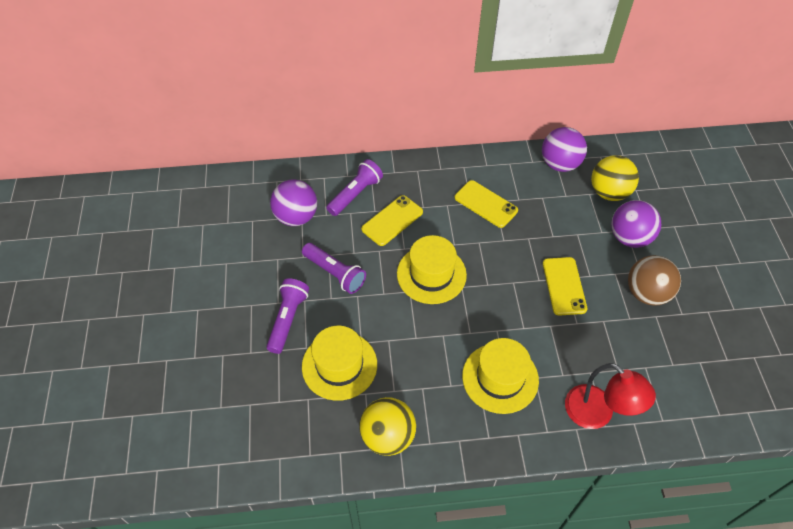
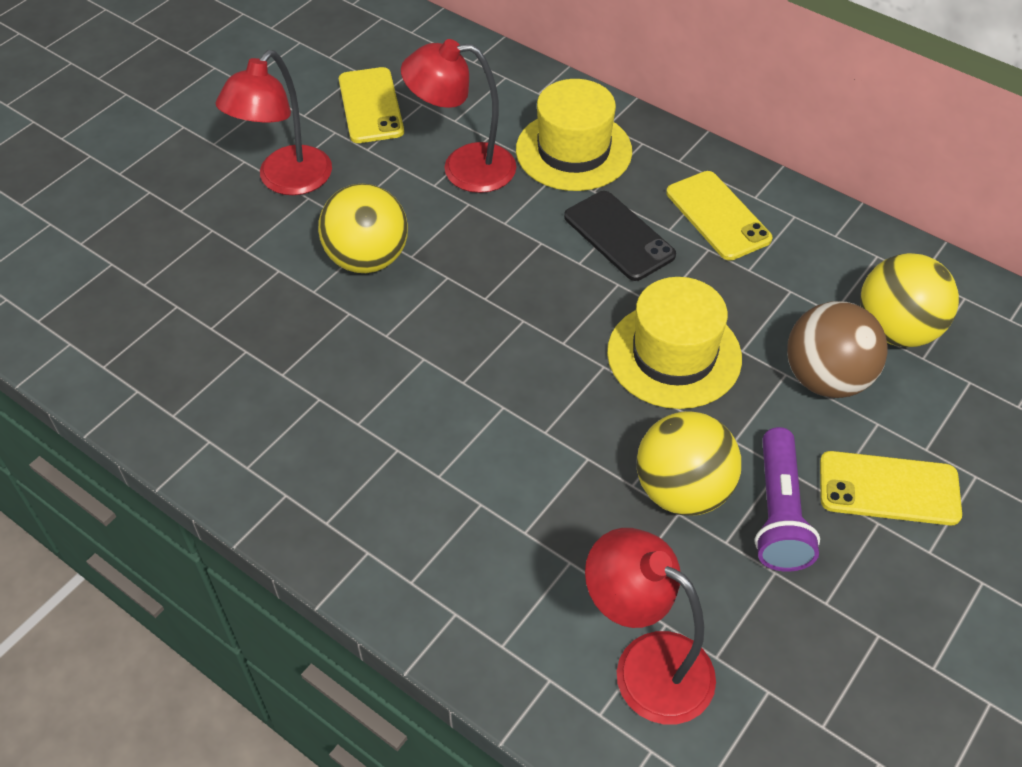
black phone: none = 0 -> [564,191,676,281] = 1
purple ball: [270,179,317,226] [542,127,587,172] [611,200,661,248] = 3 -> none = 0
purple flashlight: [266,278,309,354] [302,243,366,294] [326,159,383,216] = 3 -> [755,427,820,572] = 1
red lamp: [565,363,656,429] = 1 -> [216,50,332,195] [401,39,516,193] [585,528,716,725] = 3
yellow ball: [359,397,416,456] [591,155,639,201] = 2 -> [318,183,408,273] [636,411,741,516] [860,253,959,347] = 3
yellow hat: [302,326,377,401] [397,235,467,304] [462,338,539,414] = 3 -> [516,79,632,191] [607,277,742,409] = 2

